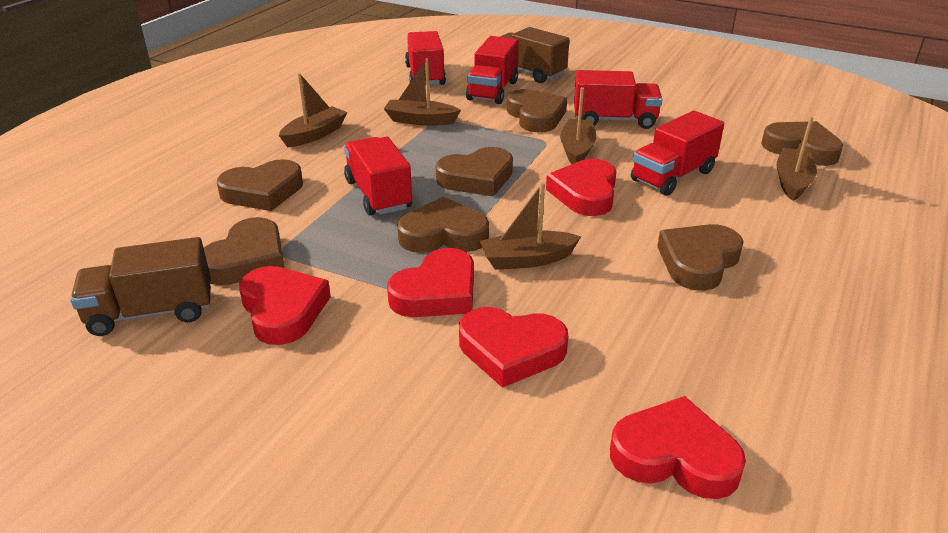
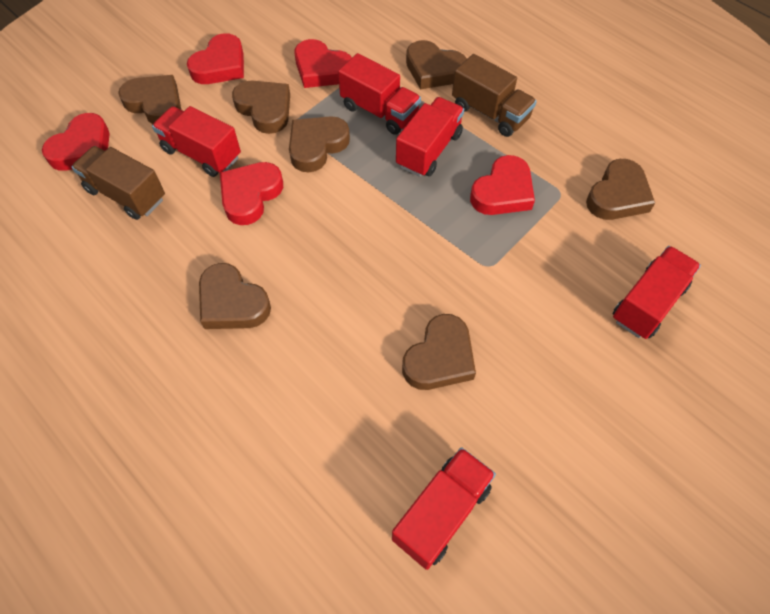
brown boat: [279,73,347,147] [384,58,461,126] [480,182,581,270] [560,87,596,164] [776,117,817,201] = 5 -> none = 0

